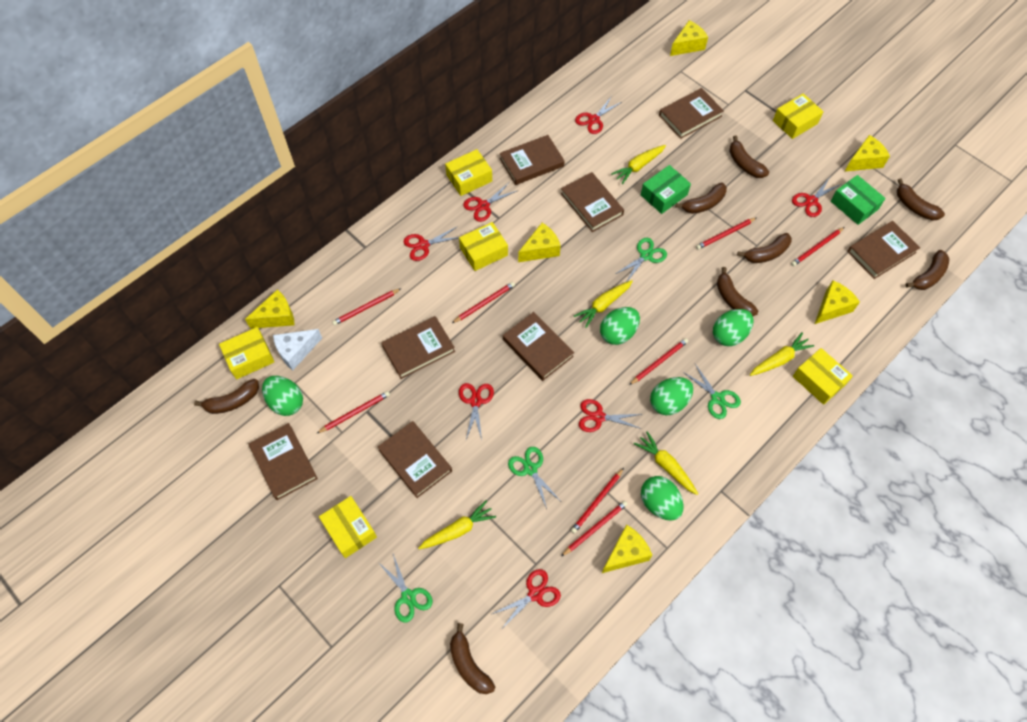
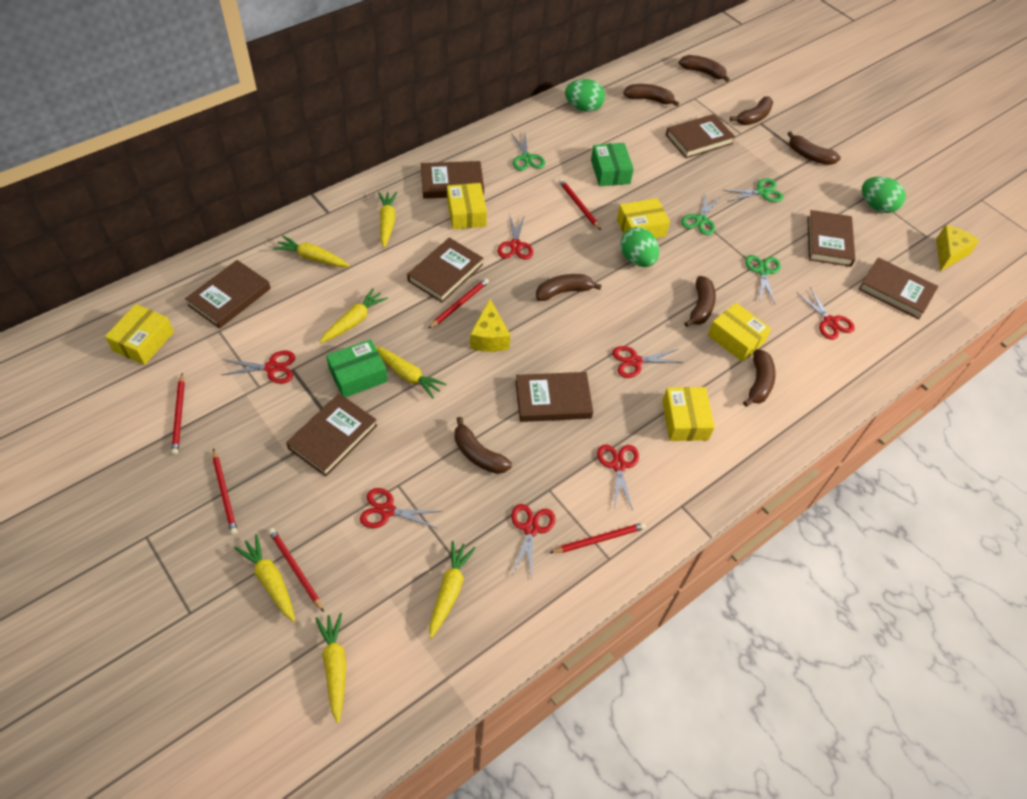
green egg: [262,376,303,416] [600,307,640,345] [641,476,683,521] [650,377,693,415] [713,309,753,346] = 5 -> [565,79,605,112] [620,227,659,267] [862,177,906,213] = 3
red pencil: [316,391,390,434] [332,288,401,326] [452,282,515,323] [561,501,628,556] [571,468,624,534] [629,338,688,385] [696,218,756,250] [791,227,845,266] = 8 -> [171,373,185,455] [212,449,238,535] [268,528,324,612] [428,278,489,329] [550,522,646,553] [559,179,601,230] = 6
white cheese: [273,329,322,370] = 1 -> none = 0
yellow box: [219,327,274,379] [319,496,377,558] [445,149,492,196] [459,222,508,271] [773,93,823,139] [793,348,853,405] = 6 -> [105,304,174,365] [447,183,487,229] [617,198,670,238] [662,387,715,441] [708,303,771,362] = 5
yellow carrot: [418,500,496,549] [574,280,633,328] [611,145,666,184] [634,431,698,495] [750,332,814,376] = 5 -> [234,534,295,622] [273,236,350,267] [315,613,346,723] [320,288,388,343] [375,346,446,399] [378,192,397,248] [429,541,476,638] = 7
yellow cheese: [245,289,294,329] [518,223,561,262] [602,525,652,573] [670,20,708,56] [815,280,860,324] [844,135,890,172] = 6 -> [470,299,510,352] [936,225,980,271] = 2

